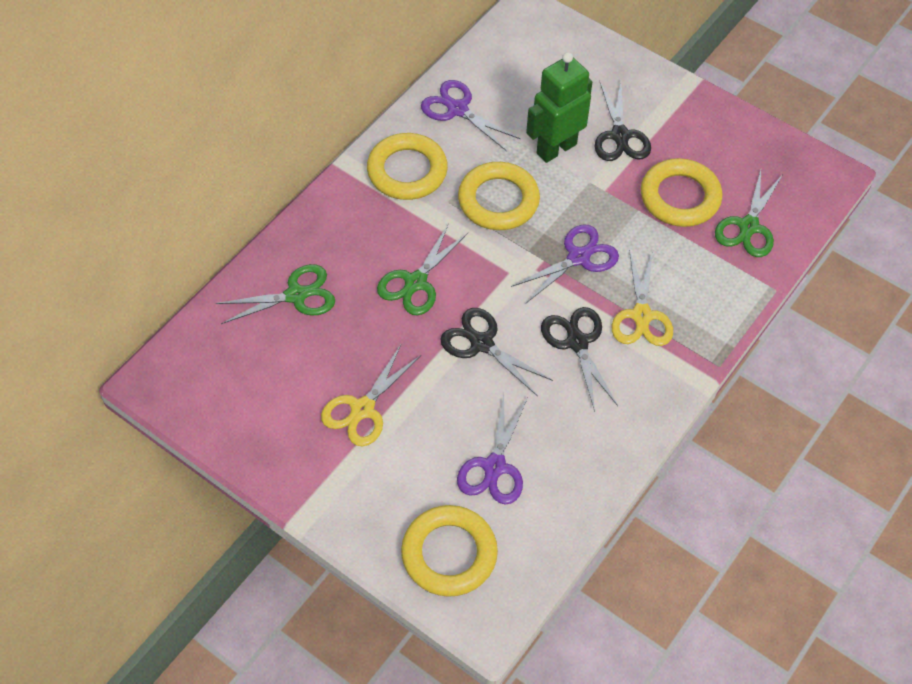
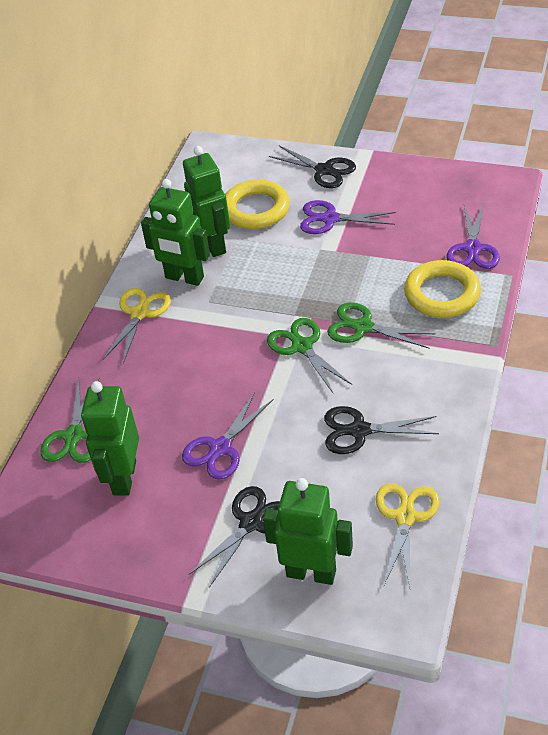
green robot: [526,52,592,163] = 1 -> [81,381,139,496] [141,179,210,286] [183,146,230,257] [263,478,353,585] = 4
yellow ring: [367,133,448,200] [401,505,498,597] [458,162,540,230] [641,158,722,227] = 4 -> [225,179,290,229] [404,260,481,318] = 2

